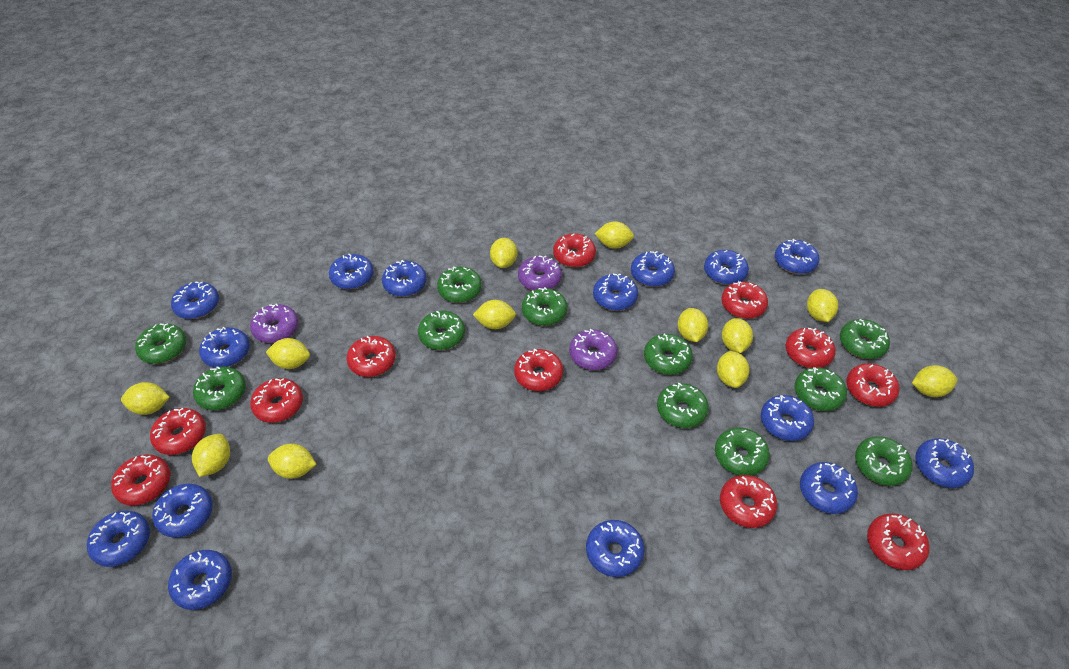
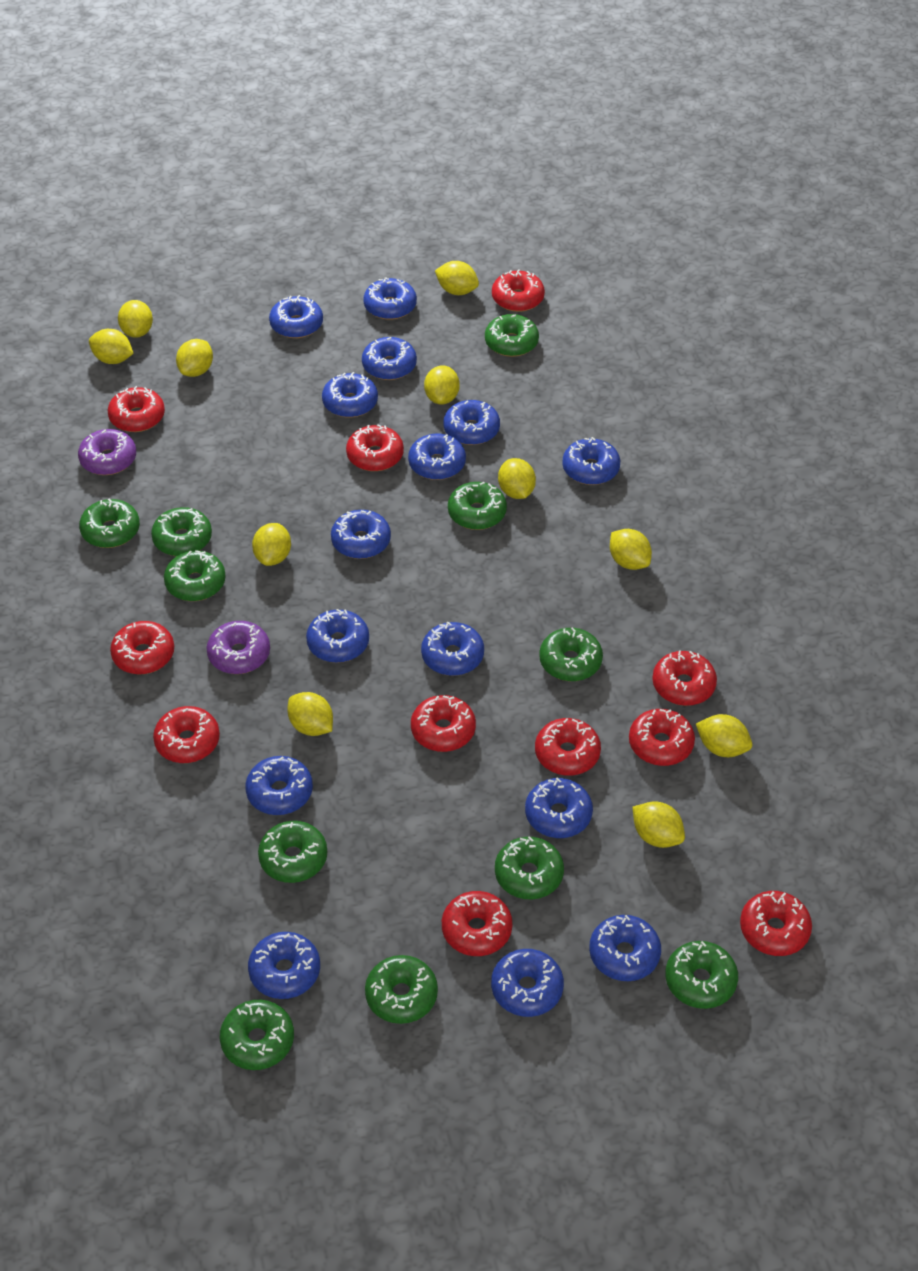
purple donut: [250,304,299,343] [518,256,562,290] [569,329,618,370] = 3 -> [78,429,136,475] [207,621,270,674] = 2
yellow lemon: [121,382,170,415] [192,434,230,477] [266,338,310,369] [268,444,316,479] [473,300,516,329] [490,238,517,268] [595,221,634,249] [677,308,708,342] [717,351,750,388] [722,318,753,353] [807,289,838,322] [912,365,957,397] = 12 -> [89,329,134,364] [118,300,153,338] [176,339,213,377] [252,523,291,566] [287,692,333,736] [424,365,460,405] [435,261,479,295] [498,458,536,499] [610,529,652,570] [632,801,685,848] [696,714,752,757] = 11

